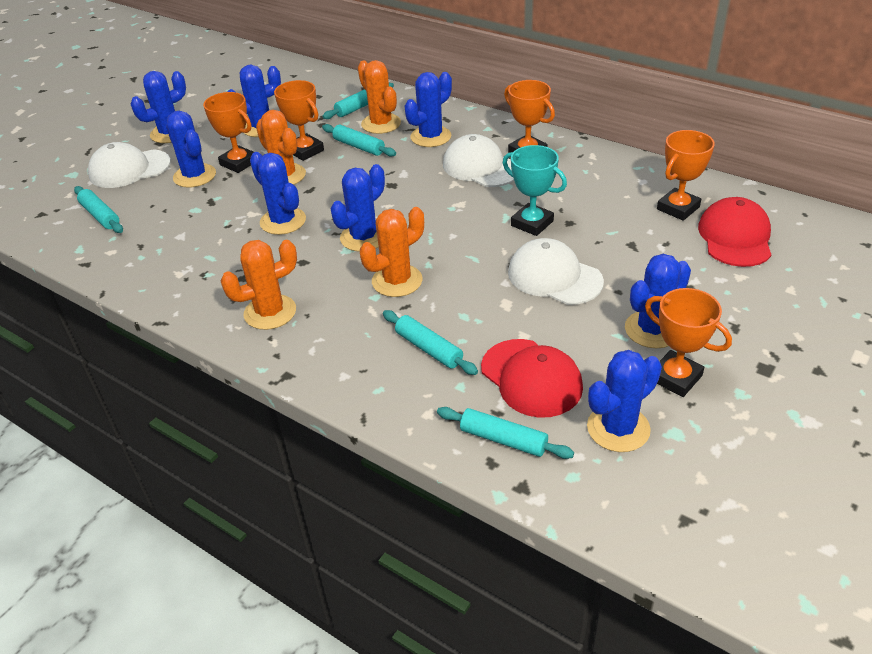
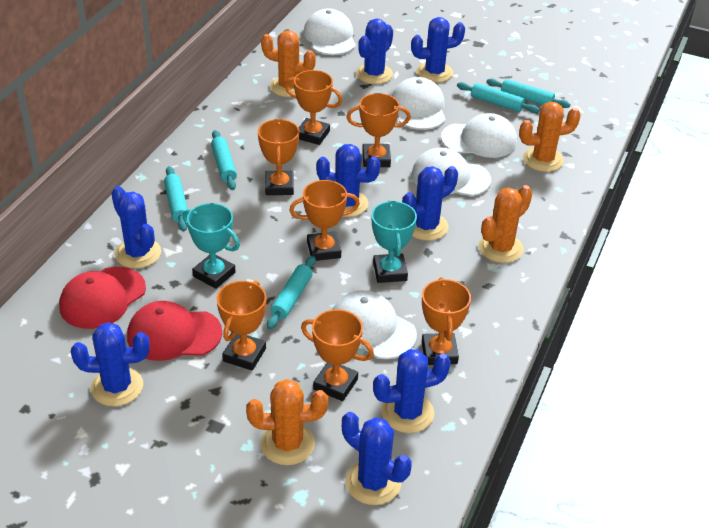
orange trophy: [203,92,254,173] [274,80,324,161] [504,80,555,153] [645,288,732,397] [657,130,715,221] = 5 -> [216,280,266,371] [258,119,299,195] [284,70,342,145] [289,180,360,261] [301,309,374,401] [346,93,411,167] [422,277,471,365] = 7
turquoise trophy: [503,145,567,236] = 1 -> [183,203,240,289] [372,200,417,283] = 2
white cap: [88,142,171,188] [443,134,514,187] [508,238,604,305] = 3 -> [304,8,356,55] [332,290,417,359] [392,77,446,130] [412,148,491,196] [441,113,517,158] = 5

